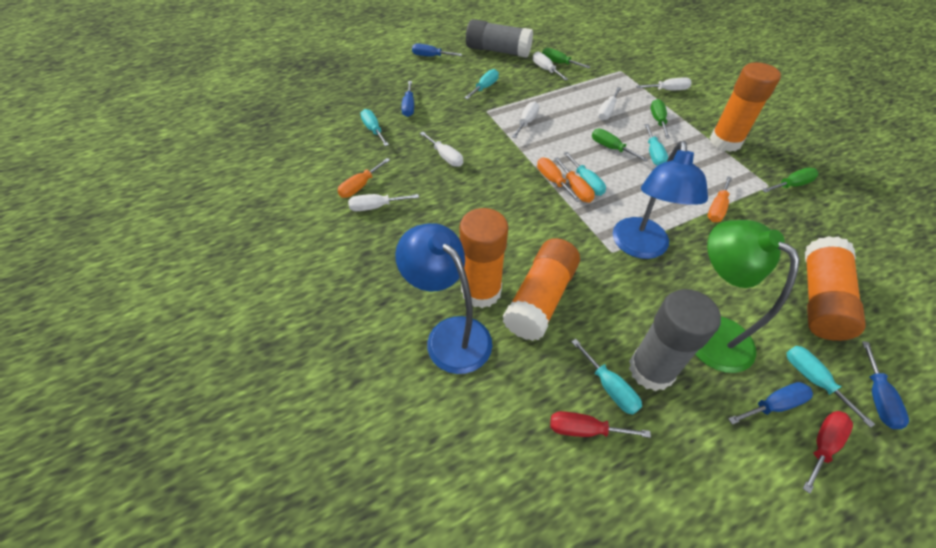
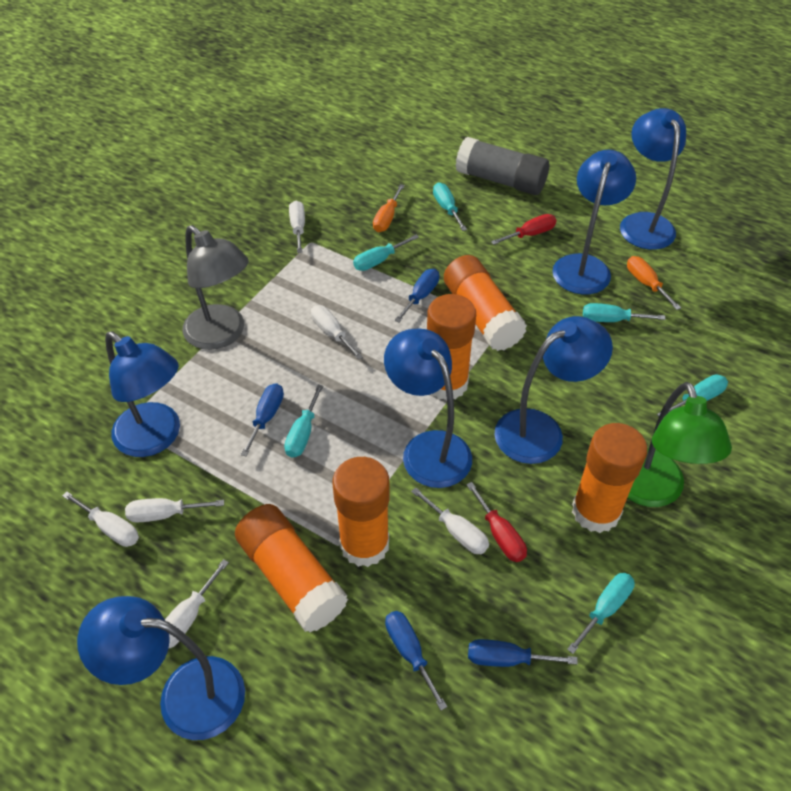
blue lamp: [395,223,492,374] [613,141,708,259] = 2 -> [77,596,245,740] [105,331,180,457] [384,329,472,488] [494,316,613,464] [552,150,636,295] [620,108,686,250] = 6
green screwdriver: [542,48,591,68] [592,129,648,162] [650,99,670,139] [762,168,819,193] = 4 -> none = 0
grey glue stick: [466,19,533,58] [629,289,721,391] = 2 -> [456,137,549,195] = 1
grey lamp: none = 0 -> [183,225,249,350] = 1
orange glue stick: [460,208,508,308] [502,238,580,341] [710,62,781,152] [805,236,866,341] = 4 -> [235,504,348,633] [333,457,390,567] [427,294,476,400] [444,255,527,351] [572,423,648,533] = 5
orange screwdriver: [337,158,390,198] [537,157,581,202] [554,157,595,203] [708,176,732,222] = 4 -> [373,184,405,232] [627,256,681,310] = 2

